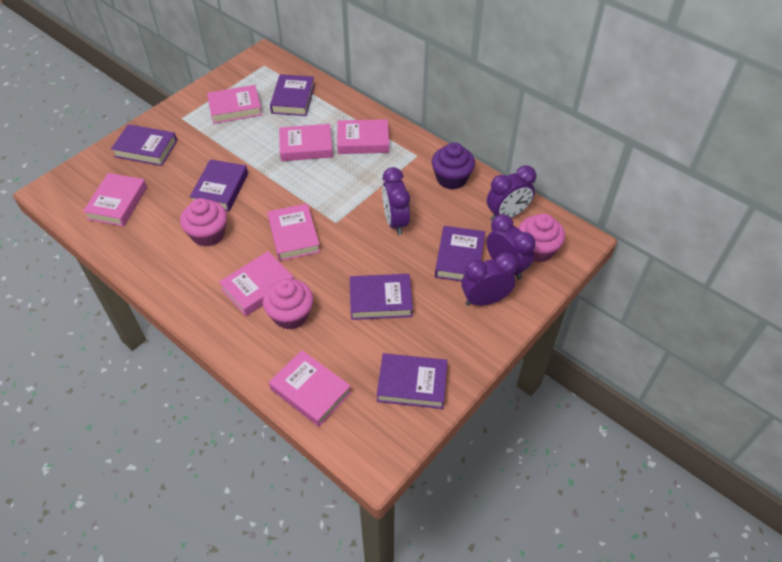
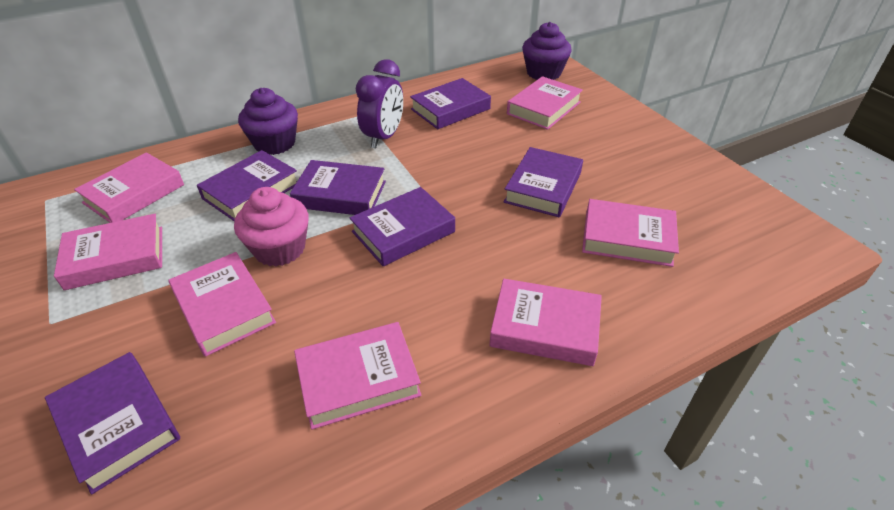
pink cupcake: [180,198,227,247] [263,279,313,330] [518,214,565,263] = 3 -> [234,187,309,267] = 1
purple clock: [382,167,410,235] [461,253,518,306] [486,214,535,280] [487,165,536,221] = 4 -> [356,59,403,149] = 1
purple cupcake: [432,142,475,189] = 1 -> [238,88,298,155] [522,22,572,80] = 2

